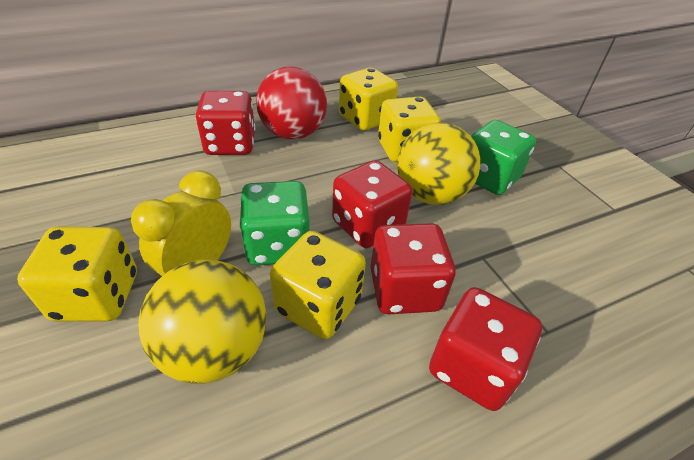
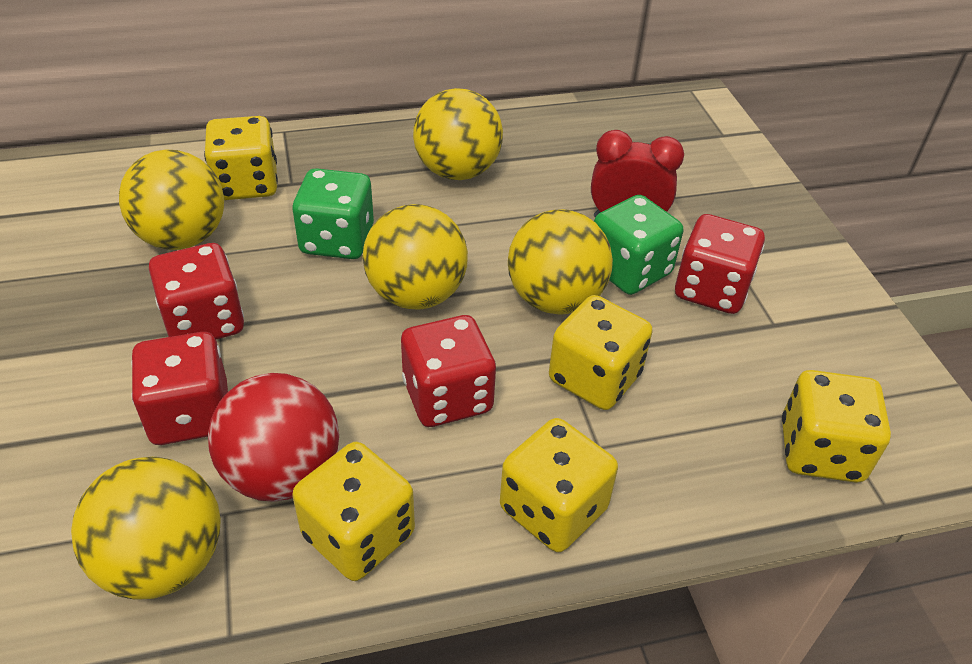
red clock: none = 0 -> [591,130,684,217] = 1
yellow ball: [138,259,266,384] [397,122,480,205] = 2 -> [71,457,221,600] [119,150,224,250] [363,204,468,310] [413,88,503,180] [508,209,613,314] = 5
yellow clock: [131,170,231,276] = 1 -> none = 0
yellow dice: [17,227,137,321] [270,231,366,339] [339,68,398,131] [378,96,441,162] = 4 -> [204,116,278,200] [292,442,415,581] [500,418,618,552] [549,295,653,410] [782,370,891,483] = 5

